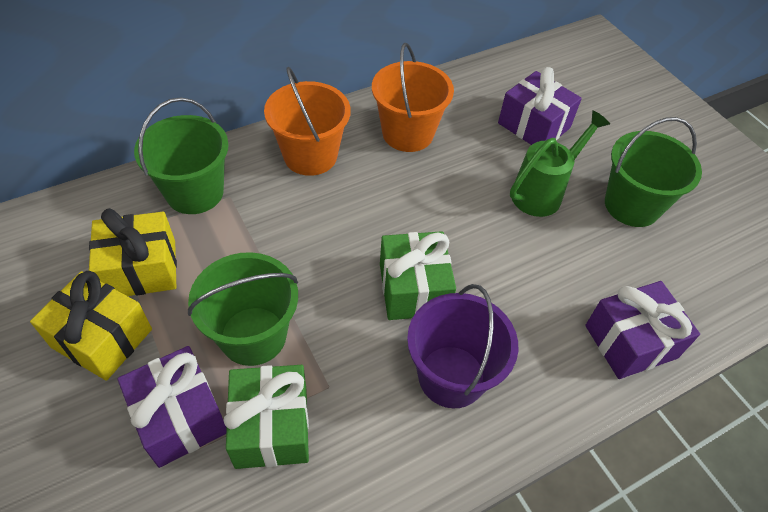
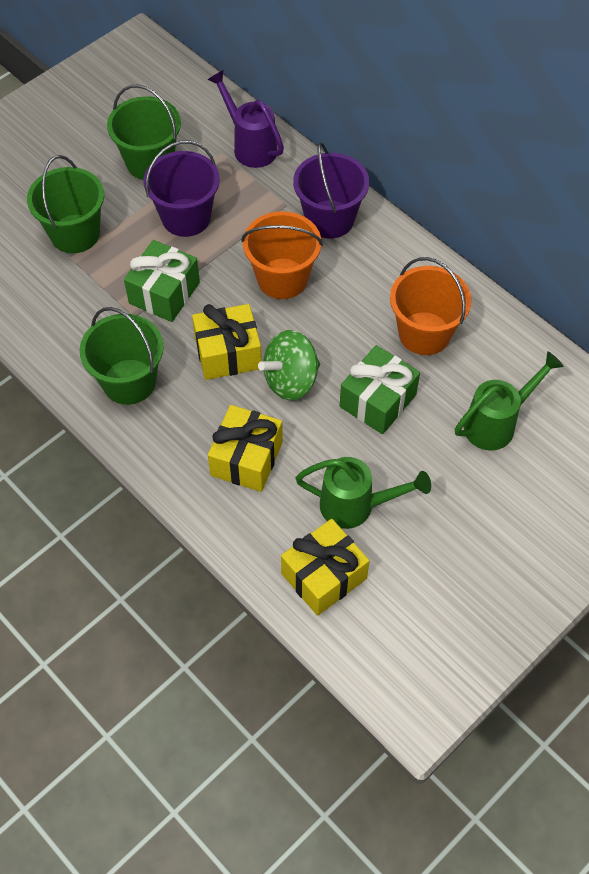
green spinning top: none = 0 -> [258,330,320,400] = 1
green watering can: [510,110,610,217] = 1 -> [295,457,431,529] [455,351,564,450] = 2
purple bucket: [407,284,518,408] = 1 -> [144,141,220,237] [293,142,369,238] = 2
purple gift: [118,346,227,468] [498,67,582,145] [585,281,700,379] = 3 -> none = 0
purple watering can: none = 0 -> [207,70,284,168] = 1
yellow gift: [30,271,152,381] [89,208,177,296] = 2 -> [192,304,262,380] [208,405,283,492] [281,519,370,616] = 3

